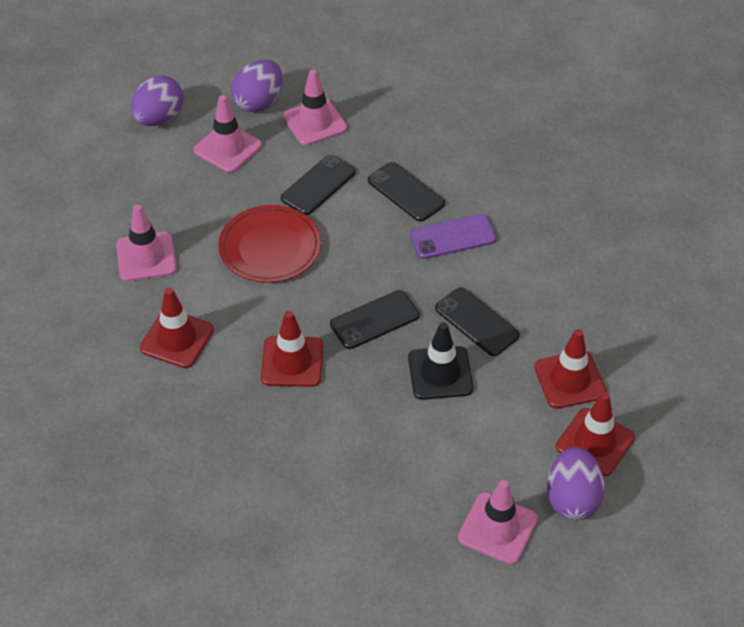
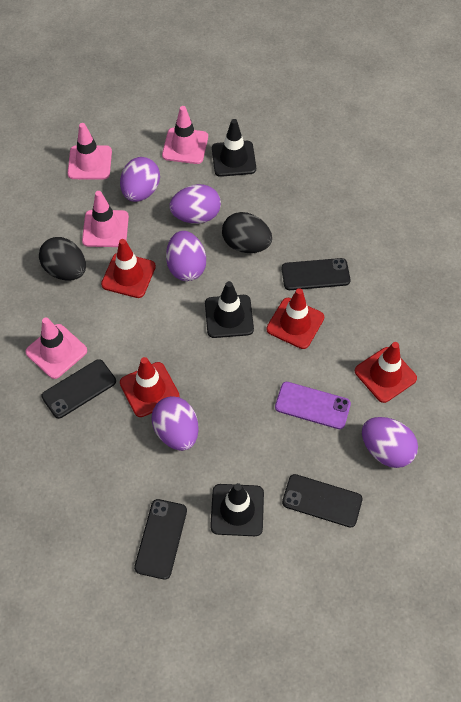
black egg: none = 0 -> [39,237,86,281] [222,212,272,253] = 2
black traffic cone: [408,322,474,400] = 1 -> [205,281,254,338] [210,483,264,536] [212,119,256,177] = 3
purple egg: [131,76,184,126] [231,60,283,112] [547,447,605,520] = 3 -> [120,157,160,202] [151,396,199,451] [166,231,206,281] [170,184,221,224] [362,417,418,468] = 5
red plate: [218,205,321,283] = 1 -> none = 0

